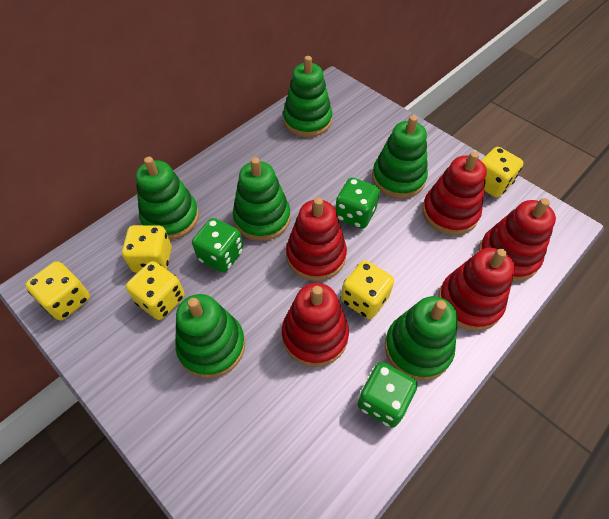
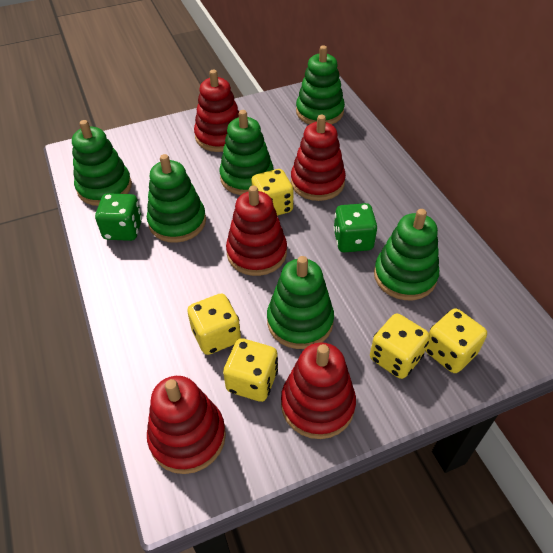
green dice: [192,218,243,273] [335,177,380,229] [358,362,418,428] = 3 -> [95,193,142,241] [333,203,377,252] = 2

